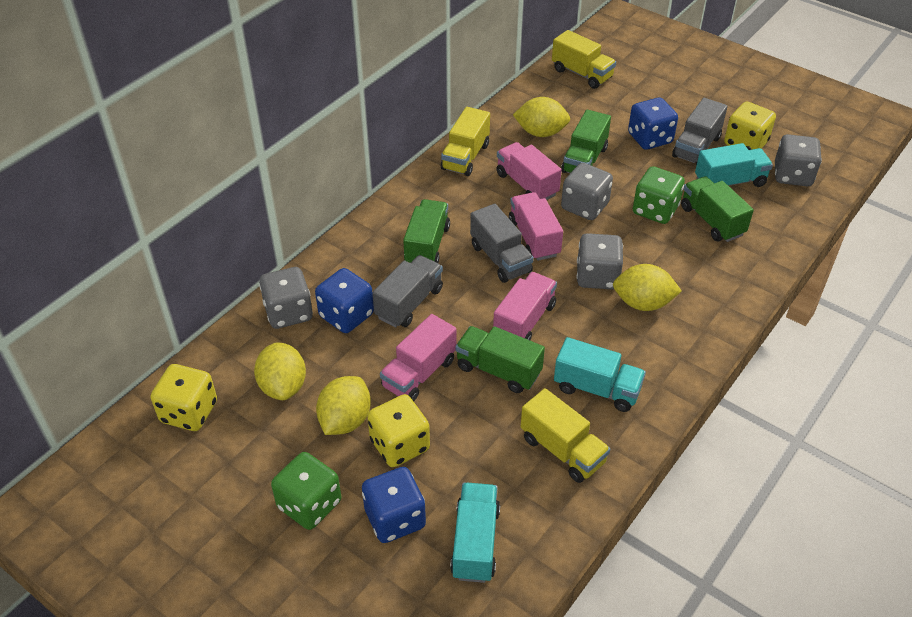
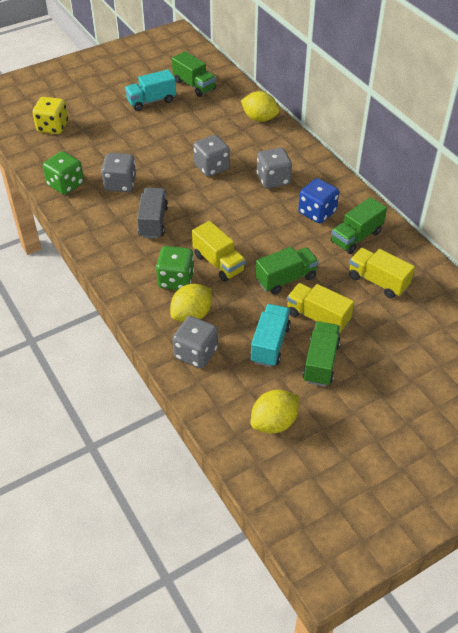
blue dice: [315,268,374,333] [362,467,426,543] [628,97,678,150] = 3 -> [298,178,339,223] = 1
grey truck: [372,255,443,327] [470,204,534,283] [672,98,728,165] = 3 -> [137,188,168,238] = 1
pink truck: [380,314,457,401] [493,272,557,340] [496,142,562,200] [509,192,563,261] = 4 -> none = 0
turquoise truck: [450,482,500,583] [554,337,646,412] [695,143,773,187] = 3 -> [125,69,176,111] [250,304,291,367] = 2
yellow dice: [151,364,217,431] [367,394,430,467] [724,101,776,150] = 3 -> [33,97,68,134] = 1
yellow lemon: [254,342,306,400] [316,376,371,435] [513,97,570,137] [613,264,682,311] = 4 -> [170,284,212,322] [241,91,279,122] [251,390,299,434] = 3

